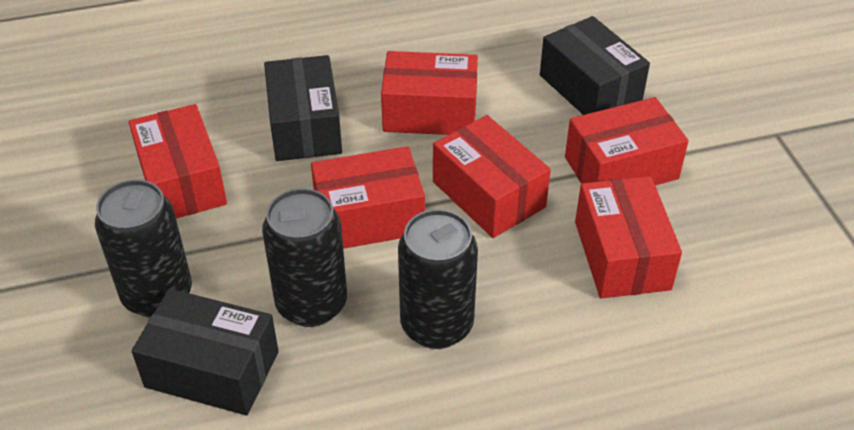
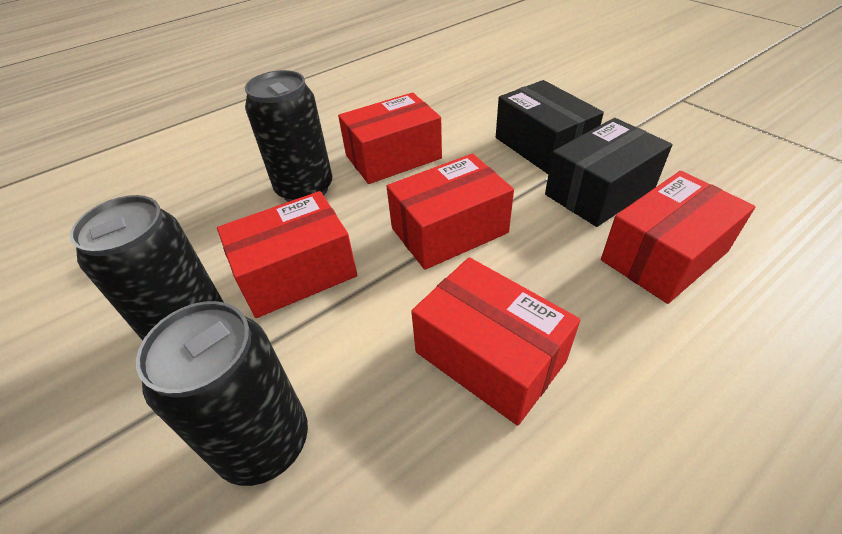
black box: [132,289,279,415] [264,55,342,161] [540,16,650,115] = 3 -> [496,80,604,174] [545,118,672,227] = 2
red box: [129,104,227,219] [311,146,425,249] [381,51,478,135] [433,115,551,238] [565,97,689,185] [575,176,682,299] = 6 -> [217,191,357,318] [338,93,442,184] [386,154,514,270] [411,257,580,426] [601,171,756,304] = 5

